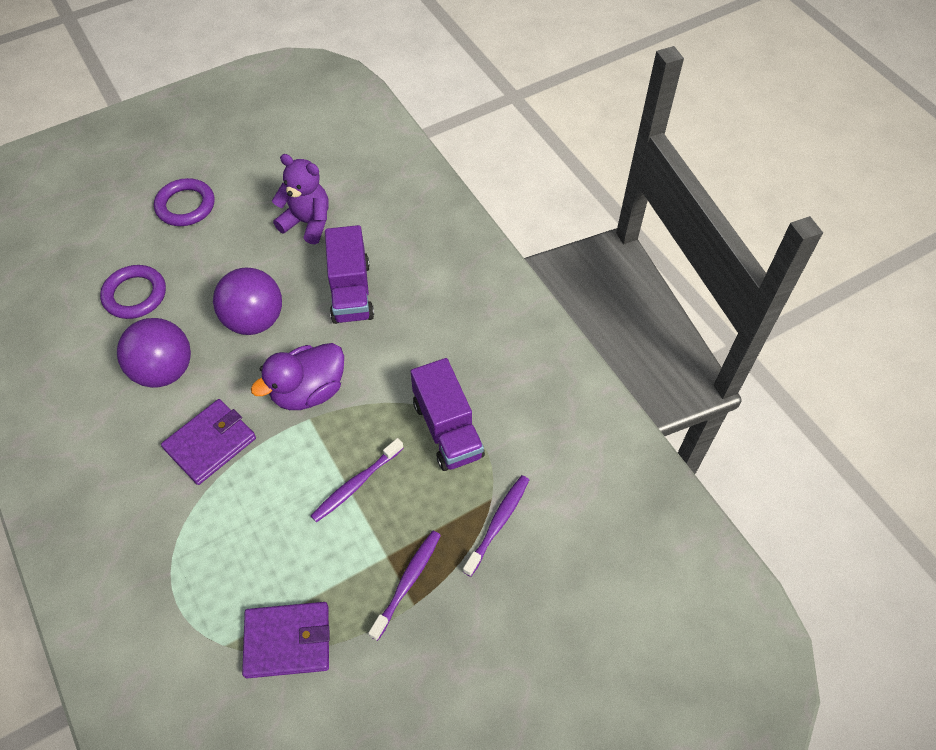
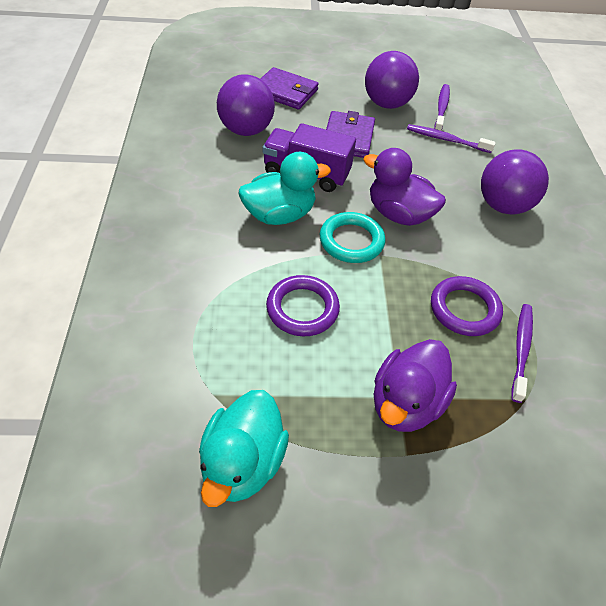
purple ball: [117,318,191,388] [213,268,282,335] = 2 -> [217,74,275,136] [365,51,419,109] [481,149,549,214] = 3
purple duck: [251,343,344,410] = 1 -> [363,148,446,226] [374,339,457,432] = 2
purple teddy bear: [272,154,329,244] = 1 -> none = 0
purple truck: [325,225,374,324] [411,358,485,471] = 2 -> [263,123,356,192] = 1
turquoise duck: none = 0 -> [199,390,289,507] [239,152,331,225] = 2
turquoise ring: none = 0 -> [320,212,386,263] = 1

